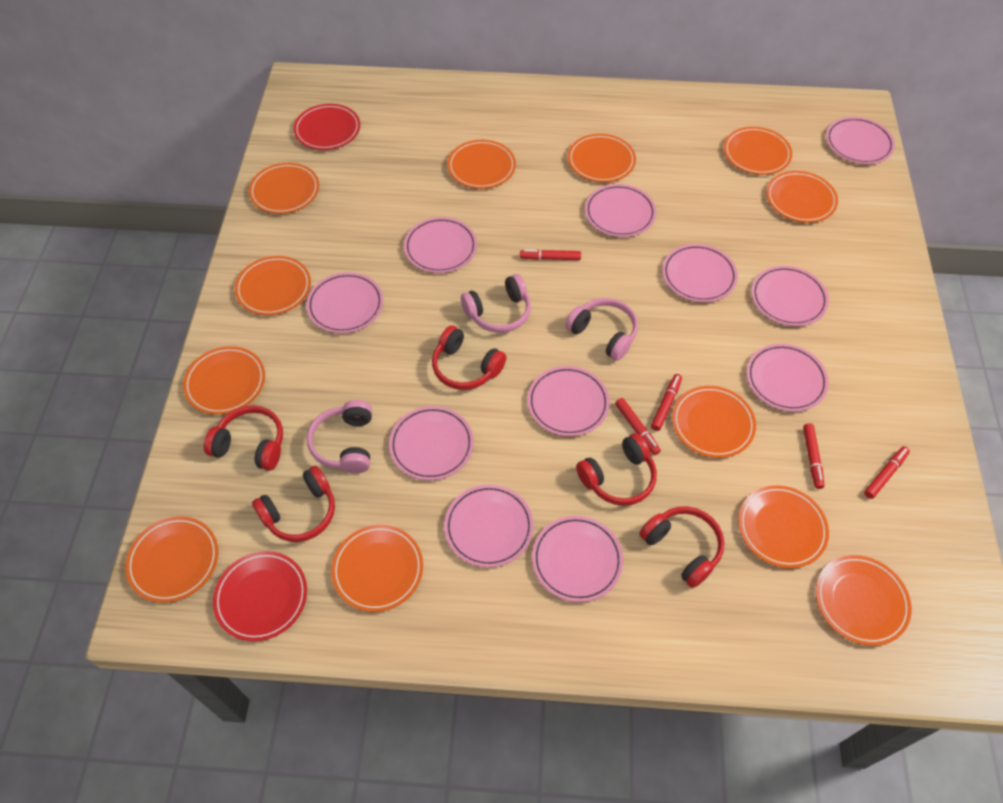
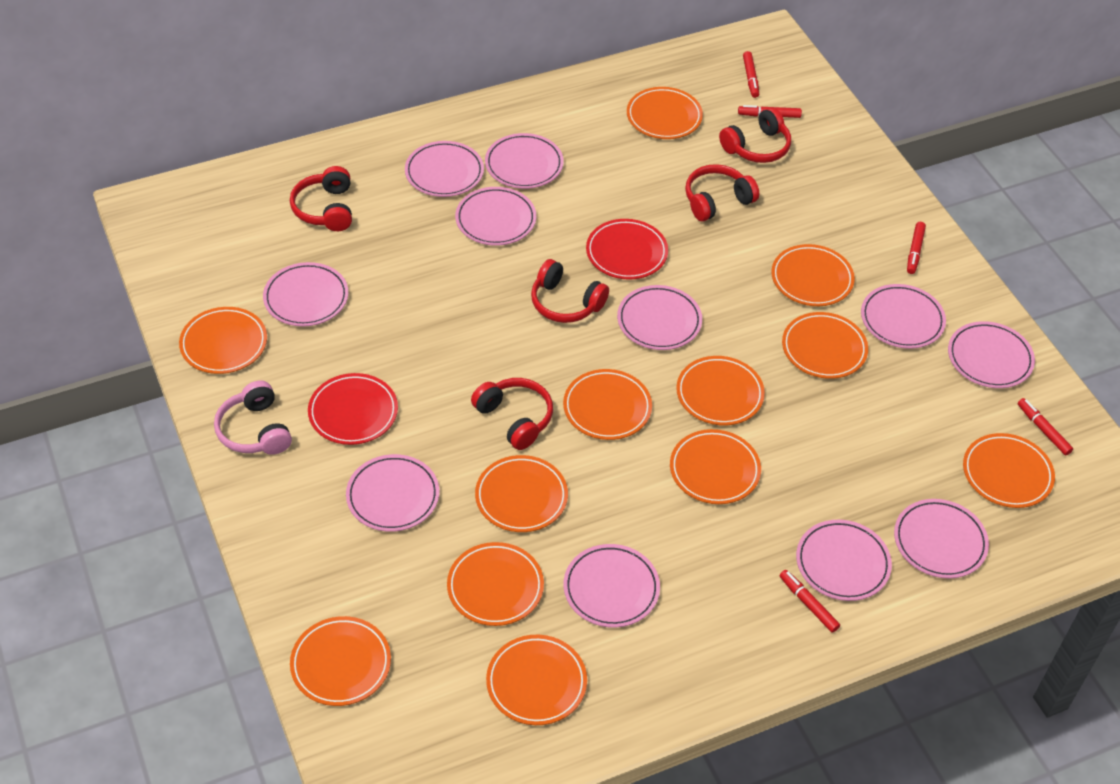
pink headphones: [307,400,372,473] [461,274,531,333] [565,298,638,361] = 3 -> [214,381,292,455] = 1

